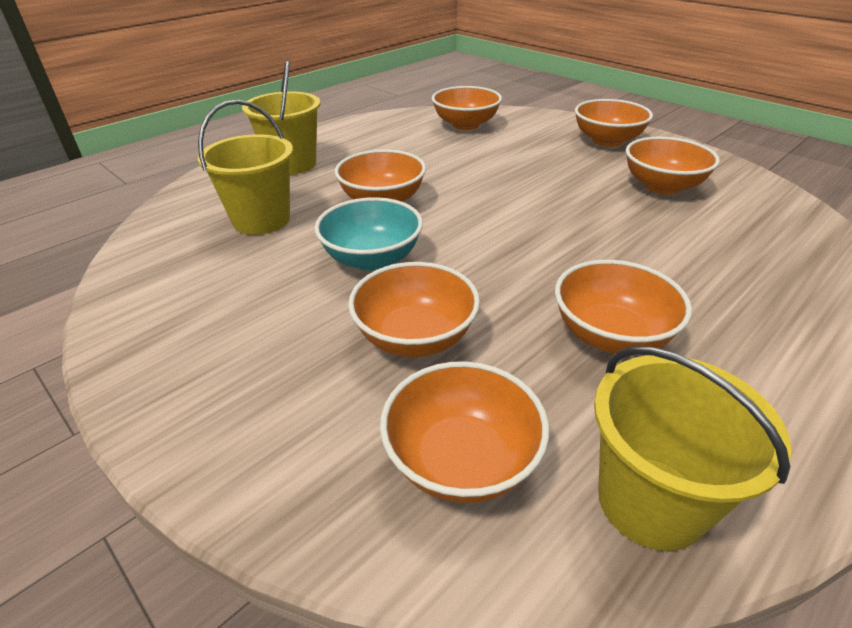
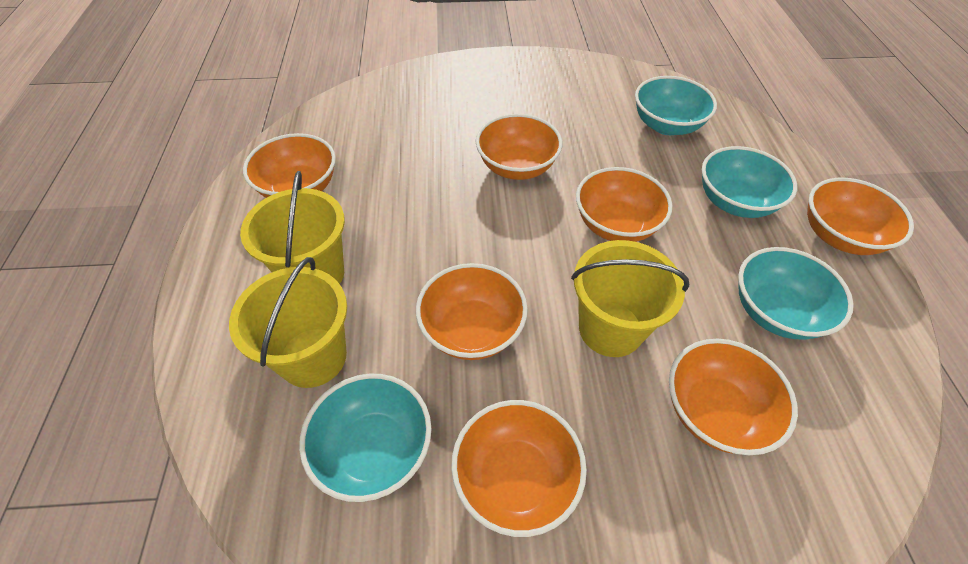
turquoise bowl: [315,197,423,271] = 1 -> [299,374,431,502] [635,76,717,135] [702,146,797,218] [738,247,854,340] = 4

